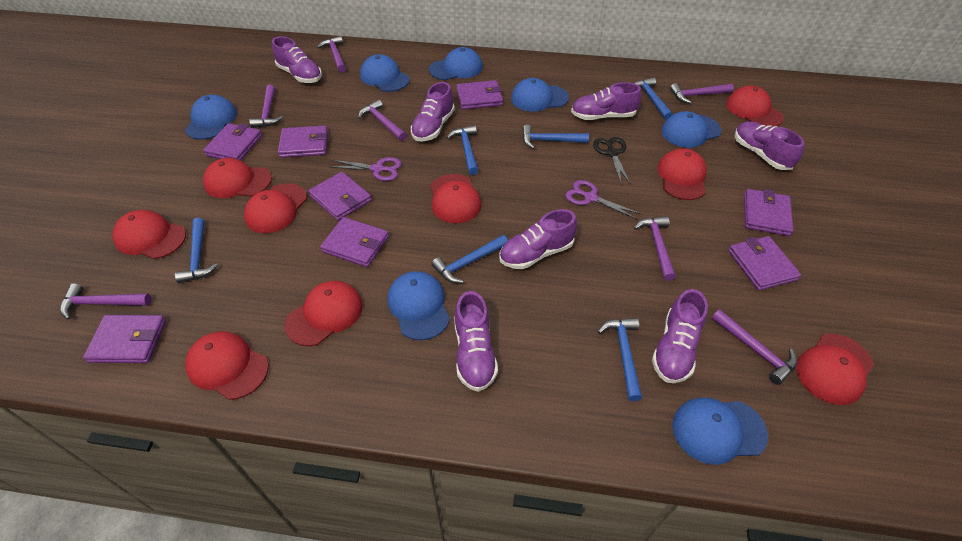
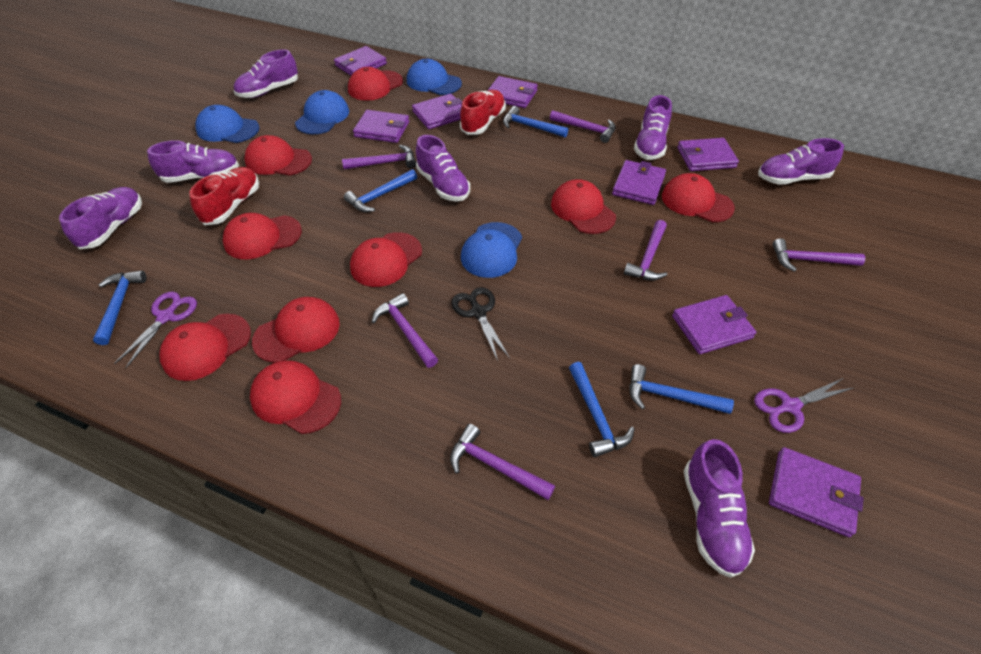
blue cap: [185,95,237,140] [360,54,410,92] [387,271,450,340] [429,47,483,80] [511,78,569,112] [661,111,721,148] [672,397,768,465] = 7 -> [195,105,260,143] [295,90,349,134] [407,59,462,95] [461,222,522,278] = 4
blue hammer: [175,218,218,283] [431,235,508,283] [446,125,478,175] [522,125,589,149] [598,318,642,401] [634,77,673,120] = 6 -> [93,270,146,345] [344,169,417,212] [503,106,568,138] [569,362,635,457] [629,364,734,414] = 5
purple hammer: [60,283,151,320] [249,85,282,128] [317,36,346,72] [358,99,407,141] [634,216,676,281] [670,83,734,104] [711,309,797,385] = 7 -> [342,145,416,169] [372,293,438,368] [450,424,555,500] [550,110,616,143] [624,220,667,280] [773,239,865,272] = 6
red shoe: none = 0 -> [189,167,259,225] [460,90,506,135] = 2

